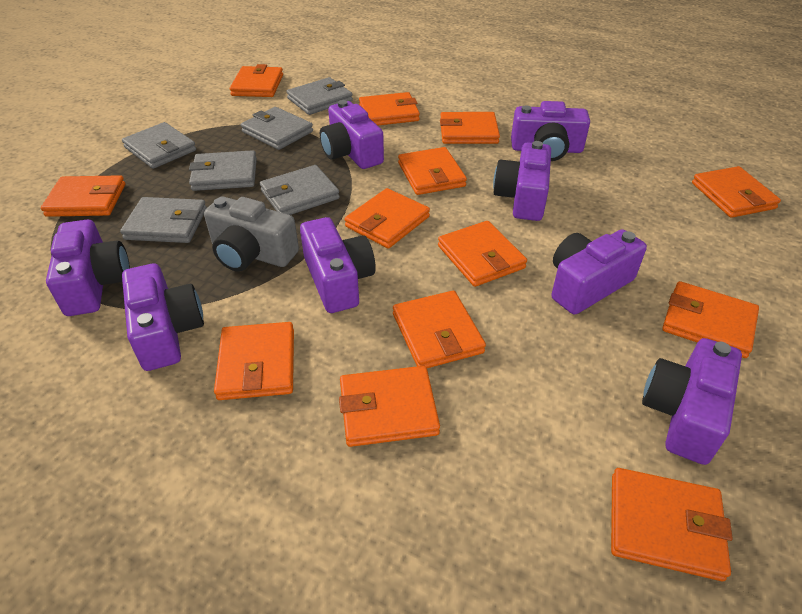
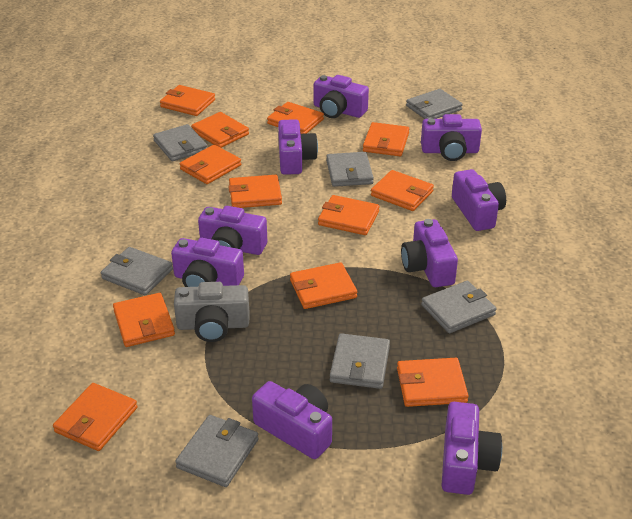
grey wallet: [120,197,207,243] [122,122,196,169] [189,150,257,191] [241,107,313,150] [260,165,340,215] [287,77,353,115] = 6 -> [101,247,173,295] [153,124,207,161] [175,415,259,487] [326,152,374,187] [330,333,390,389] [406,89,463,119] [421,281,496,333] = 7
orange wallet: [41,175,125,217] [214,322,294,400] [230,64,283,97] [339,366,440,447] [345,188,430,248] [359,92,420,125] [393,291,486,368] [398,147,467,195] [438,221,527,287] [440,112,500,144] [611,468,733,581] [662,281,759,358] [692,166,781,218] = 13 -> [53,383,138,451] [113,293,175,347] [160,85,215,116] [180,145,241,184] [191,112,249,148] [228,175,282,208] [267,102,324,134] [290,262,357,309] [318,195,380,235] [363,122,409,156] [371,170,434,211] [397,358,469,407] = 12
purple camera: [46,220,130,316] [122,263,204,371] [300,217,376,313] [320,100,384,169] [493,141,551,221] [511,101,590,161] [551,229,647,315] [642,338,742,465] = 8 -> [171,238,244,287] [198,206,267,255] [252,381,332,459] [278,119,318,175] [314,75,369,118] [401,219,458,287] [421,114,482,161] [442,402,502,495] [452,169,506,231] = 9

